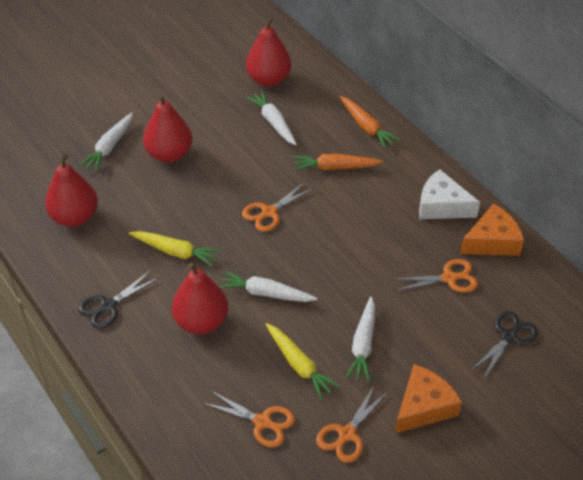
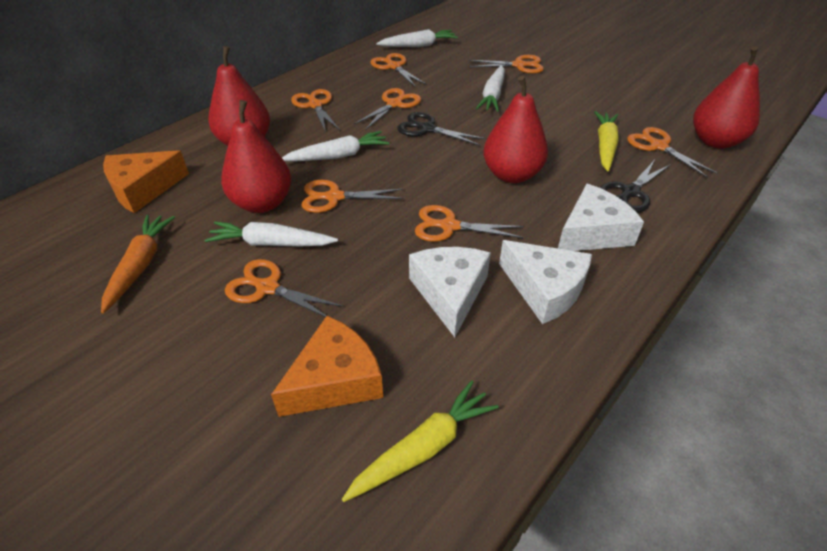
orange carrot: [293,154,383,171] [339,96,400,149] = 2 -> [101,215,175,314] = 1
orange scissors: [203,390,295,448] [242,182,314,232] [316,386,387,463] [392,259,478,293] = 4 -> [225,259,344,317] [291,89,340,132] [301,180,404,213] [354,88,421,130] [371,53,427,87] [415,205,524,242] [469,55,544,74] [627,127,718,178] = 8
white cheese: [419,169,480,219] = 1 -> [409,247,491,337] [499,240,592,324] [558,184,644,251] = 3

